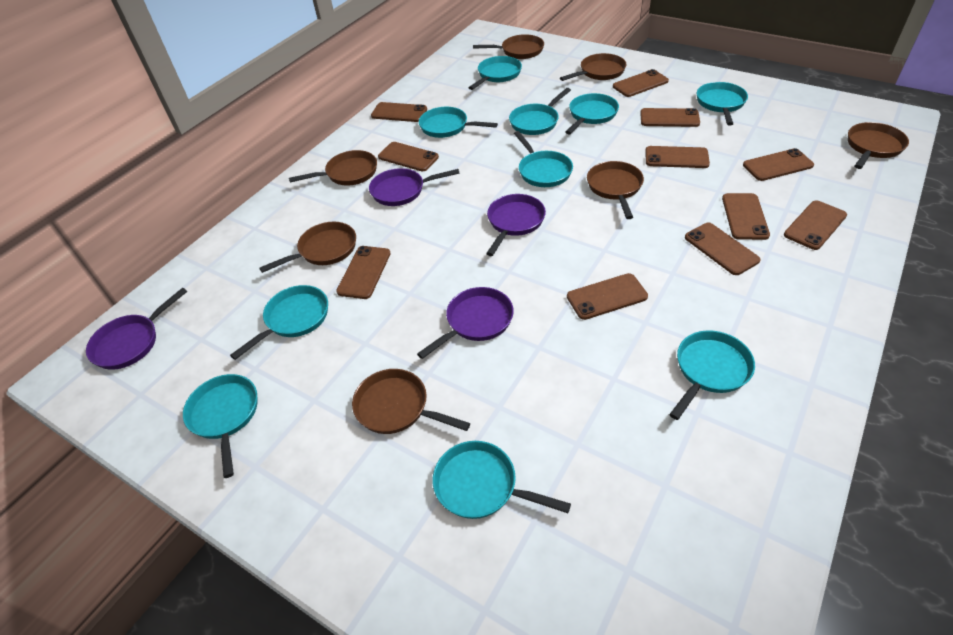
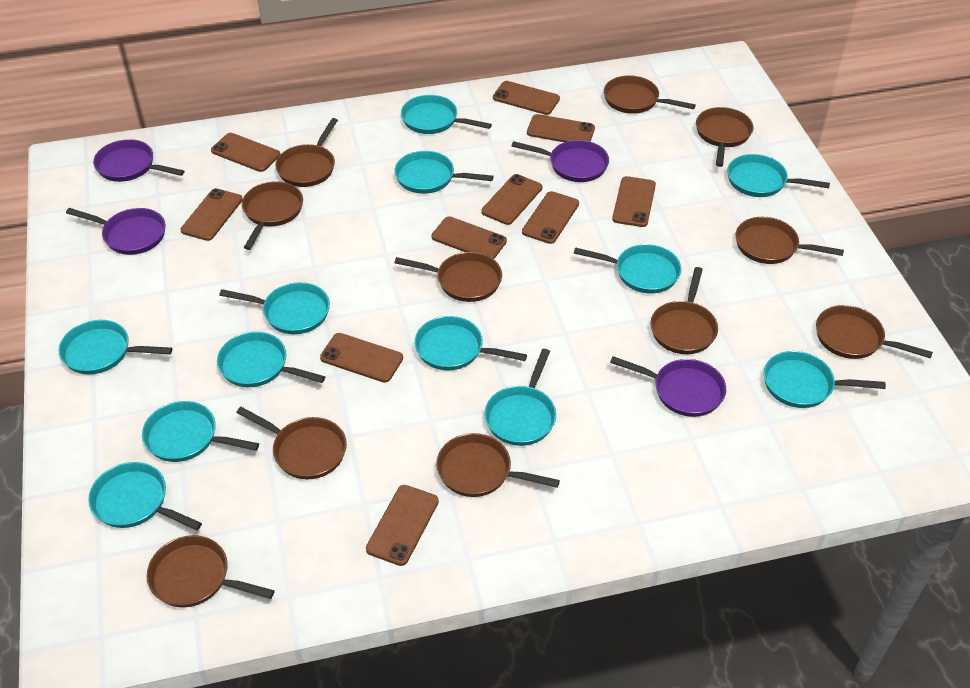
brown pan: [259,222,356,273] [289,150,377,186] [352,369,470,434] [473,34,544,59] [560,53,626,81] [587,161,644,219] [848,122,909,169] = 7 -> [147,535,275,608] [236,407,347,480] [242,181,303,250] [275,118,338,187] [394,252,502,302] [436,433,560,497] [604,75,696,114] [650,267,718,354] [696,107,753,167] [735,217,844,264] [816,305,933,359] = 11
brown phone: [336,246,391,299] [371,102,427,122] [378,142,439,171] [567,273,648,320] [613,69,669,97] [640,108,700,127] [645,146,710,168] [685,223,761,275] [722,193,770,240] [743,148,814,181] [784,200,847,250] = 11 -> [180,188,243,241] [211,133,280,172] [320,333,403,383] [366,485,439,566] [431,216,507,259] [481,174,542,225] [493,81,560,115] [522,191,579,244] [527,114,595,142] [612,176,656,227] = 10
turquoise pan: [183,374,257,478] [230,285,328,360] [419,107,498,138] [433,441,571,519] [469,56,522,90] [509,88,571,135] [514,131,573,187] [565,93,619,134] [669,330,755,420] [697,82,748,125] = 10 -> [59,320,172,375] [88,462,202,530] [142,401,259,462] [217,332,325,387] [219,282,330,334] [394,151,493,194] [401,95,492,134] [414,316,527,371] [484,349,556,446] [574,244,681,293] [727,154,830,197] [764,351,886,408] = 12

